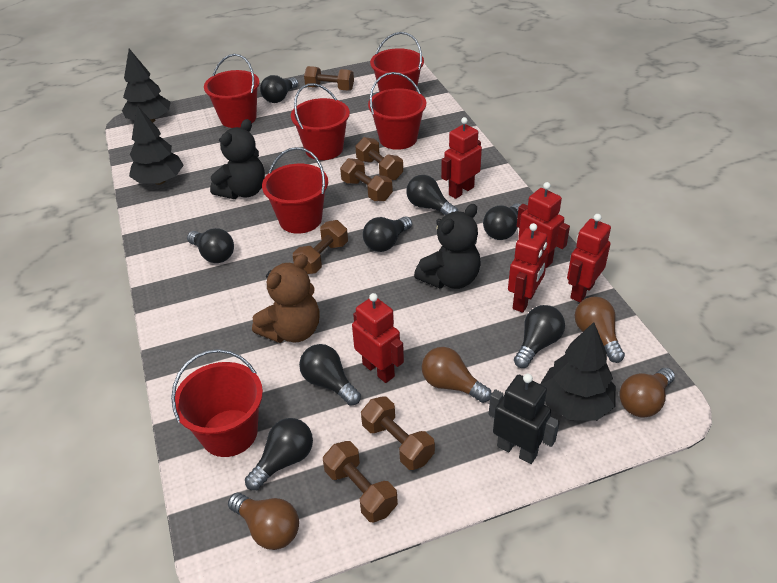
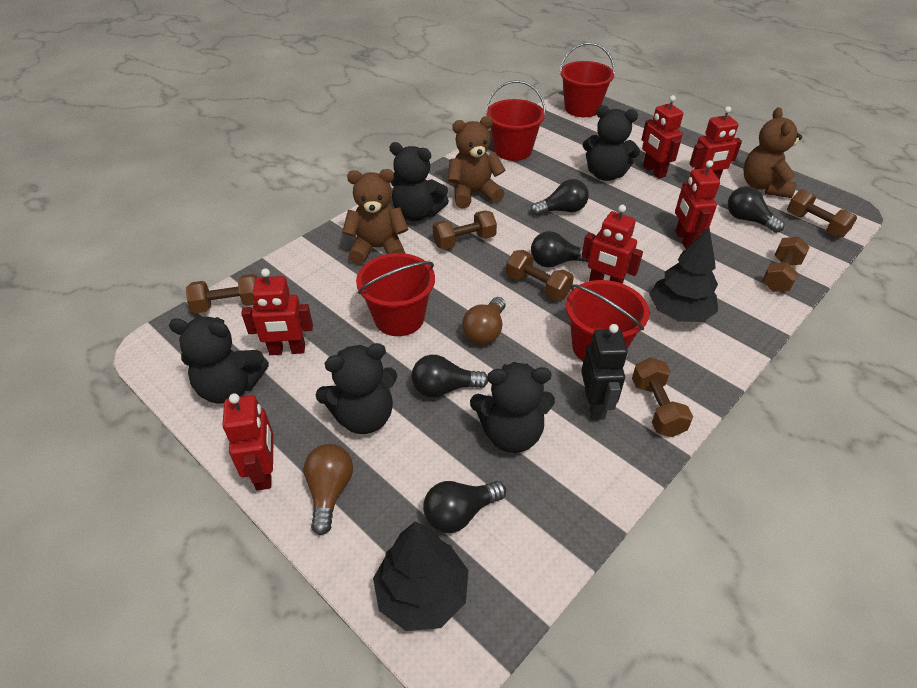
black light bulb: [187,228,234,263] [245,418,313,490] [260,75,298,103] [299,344,361,406] [363,216,412,252] [406,175,458,215] [483,203,521,240] [514,305,565,368] = 8 -> [412,355,488,398] [423,481,506,533] [531,179,589,216] [531,231,589,267] [728,186,784,233] = 5
black teddy bear: [210,119,265,199] [414,204,480,289] = 2 -> [169,317,269,403] [316,343,397,434] [390,142,449,221] [470,362,555,453] [583,105,640,181] = 5
black tree: [122,49,171,122] [129,106,184,185] [540,322,616,421] = 3 -> [373,521,469,631] [649,227,718,322] = 2
brown light bulb: [228,493,299,550] [422,347,492,403] [575,297,625,363] [619,368,675,418] = 4 -> [304,444,353,535] [462,297,505,345] = 2
brown teddy bear: [252,254,320,343] = 1 -> [342,169,409,265] [448,116,505,208] [743,107,802,198] = 3
red bucket: [171,349,263,457] [204,54,260,128] [262,147,328,234] [291,83,350,160] [368,72,426,150] [370,32,424,92] = 6 -> [356,253,435,336] [485,80,546,161] [560,42,615,117] [566,280,649,361] = 4
red robot: [352,293,404,383] [441,117,482,199] [508,223,548,313] [517,182,570,268] [567,214,611,302] = 5 -> [222,393,274,491] [241,268,313,355] [581,205,643,284] [641,95,683,179] [675,160,720,249] [689,106,742,180] = 6

